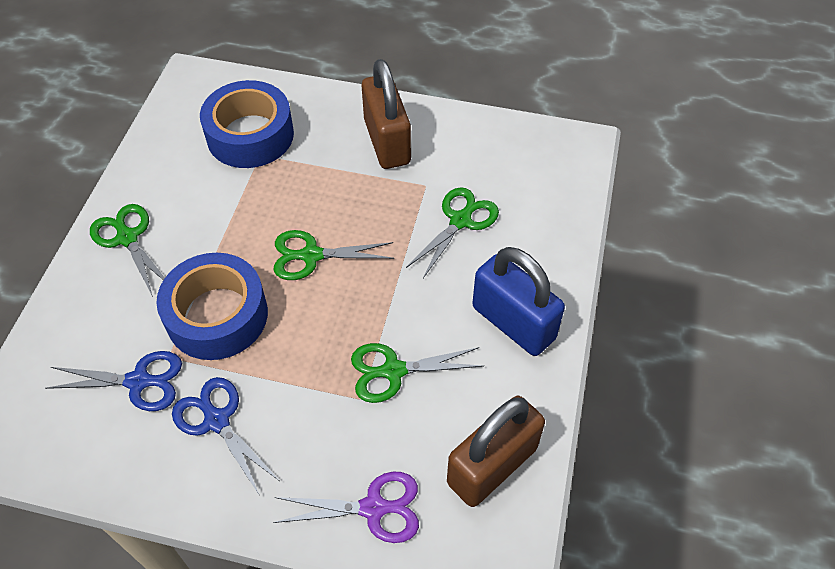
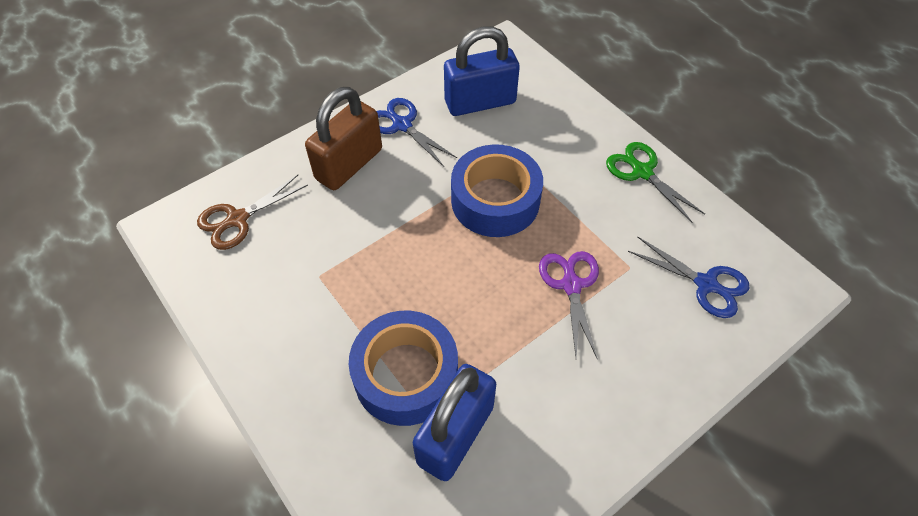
blue padlock: [472,247,565,356] = 1 -> [413,364,496,481] [444,26,520,116] = 2
brown padlock: [362,59,411,169] [447,396,545,507] = 2 -> [305,87,382,190] = 1
brown scissors: none = 0 -> [197,175,308,250] = 1
green scissors: [90,204,165,297] [274,230,394,280] [351,343,483,403] [406,187,499,278] = 4 -> [606,142,705,223] = 1

